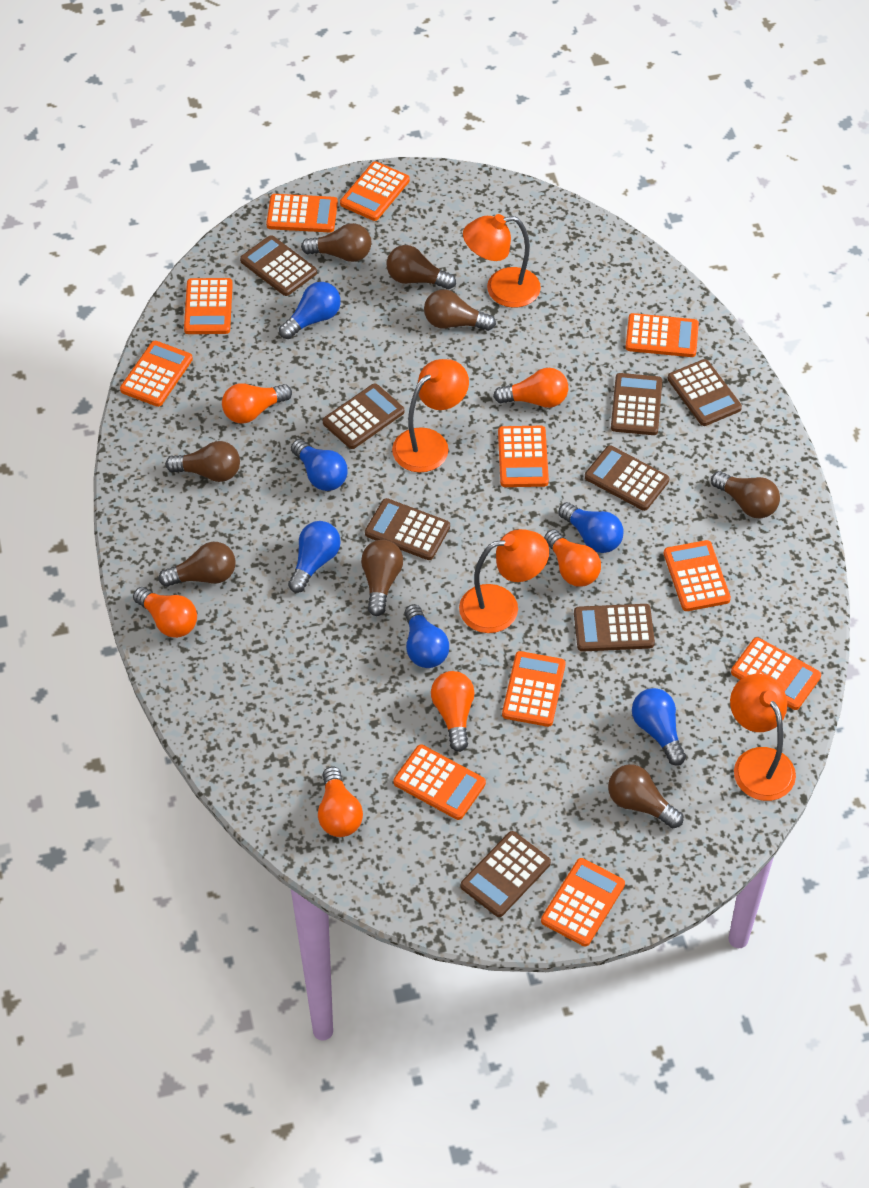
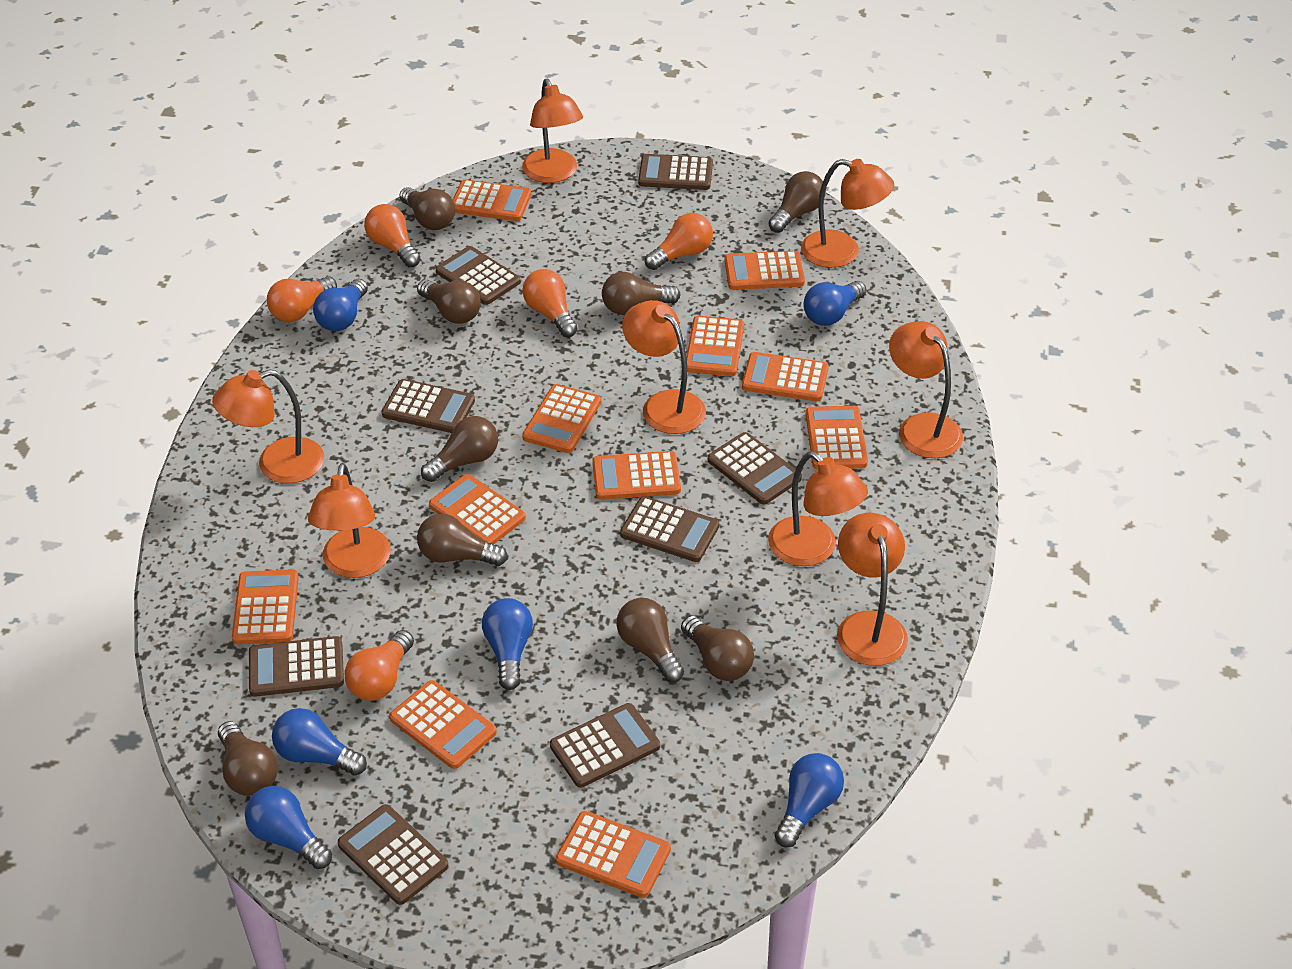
brown light bulb: [158,542,236,587] [166,441,240,482] [301,223,371,262] [361,540,403,616] [386,245,456,290] [424,289,496,331] [608,764,683,828] [711,471,780,518] = 8 -> [218,721,278,796] [399,187,455,230] [417,279,481,324] [417,514,508,566] [421,416,498,482] [602,272,680,315] [617,598,684,683] [681,616,754,681] [768,171,826,233] = 9
orange lamp: [392,359,469,472] [459,529,549,633] [463,214,541,308] [730,674,796,801] = 4 -> [212,369,324,483] [308,463,391,578] [522,79,583,183] [622,300,706,434] [768,451,868,566] [801,159,894,268] [837,513,908,666] [889,321,963,458] = 8
orange light bulb: [133,587,197,638] [222,383,292,424] [318,767,363,837] [431,671,475,752] [493,368,568,408] [544,529,601,587] = 6 -> [267,276,337,322] [344,630,414,701] [364,204,421,268] [522,269,578,337] [645,213,713,270] = 5

